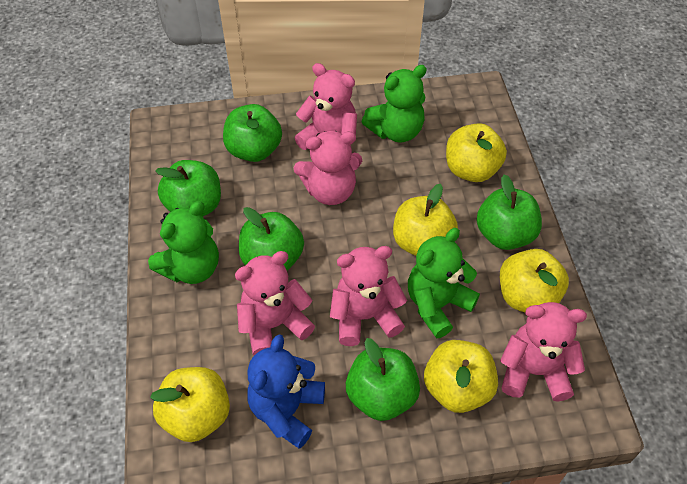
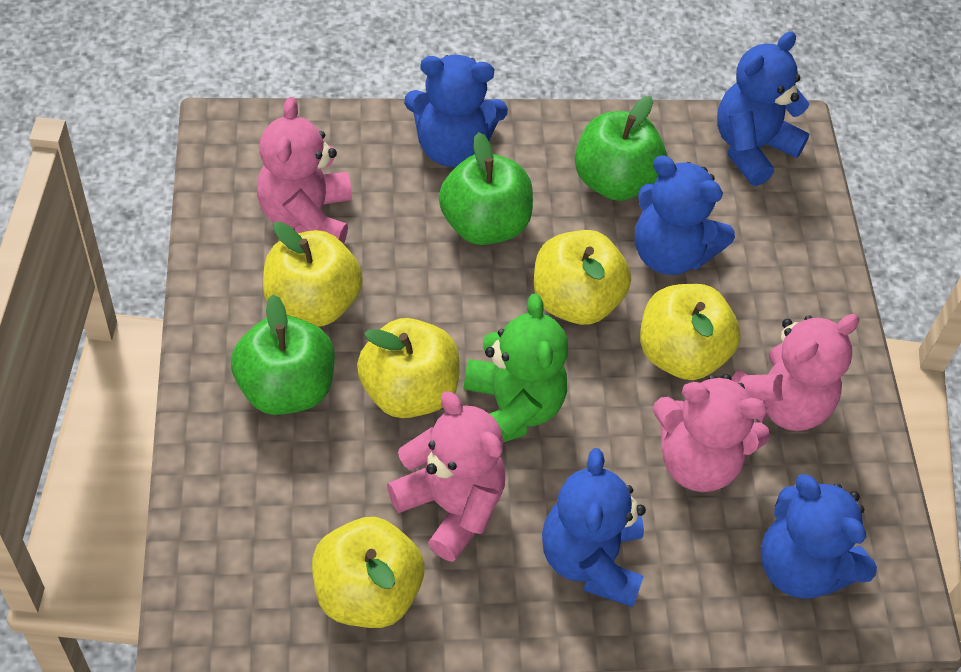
blue teddy bear: [247,334,325,449] = 1 -> [404,55,508,167] [542,448,646,607] [635,155,735,275] [717,31,810,186] [760,474,877,599] = 5
green apple: [155,160,221,217] [223,104,282,162] [239,207,304,271] [346,338,420,421] [477,174,542,250] = 5 -> [231,294,335,415] [439,132,533,245] [575,96,667,201] = 3
green teddy bear: [148,201,219,284] [362,65,427,143] [408,228,480,338] = 3 -> [463,294,568,443] = 1
pink teddy bear: [235,251,315,355] [294,131,362,205] [295,63,357,150] [330,246,407,346] [500,302,587,402] = 5 -> [257,97,352,244] [387,391,505,562] [653,374,770,492] [731,314,859,431] = 4

